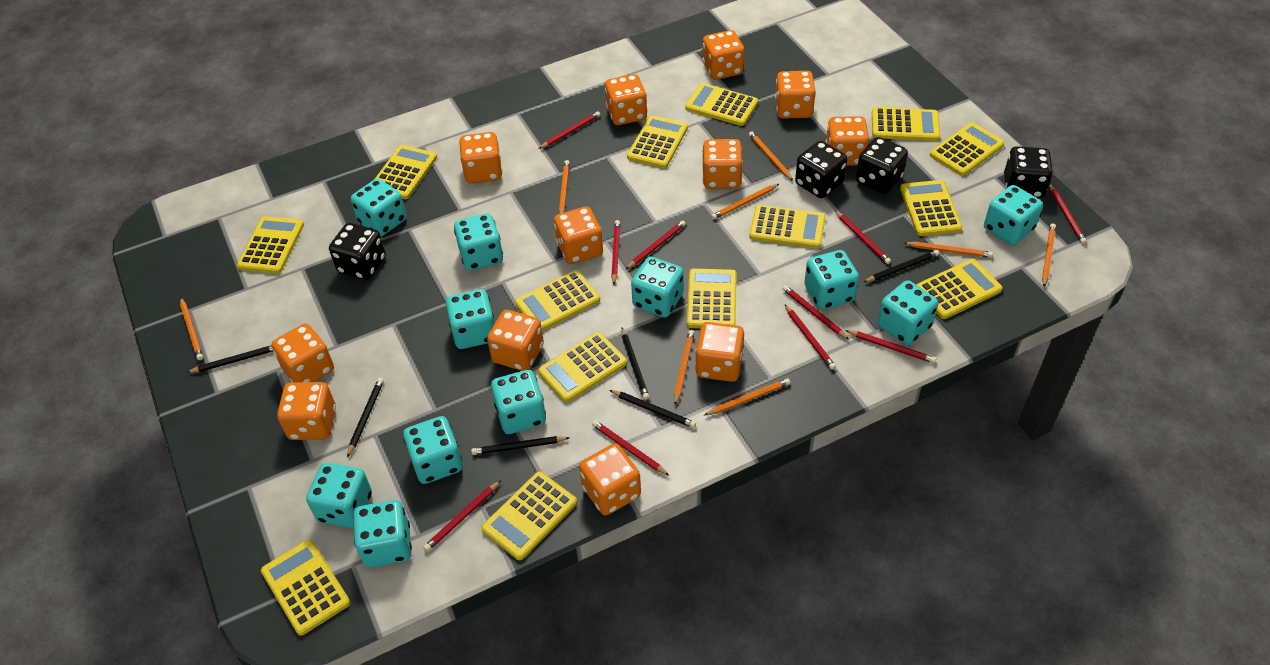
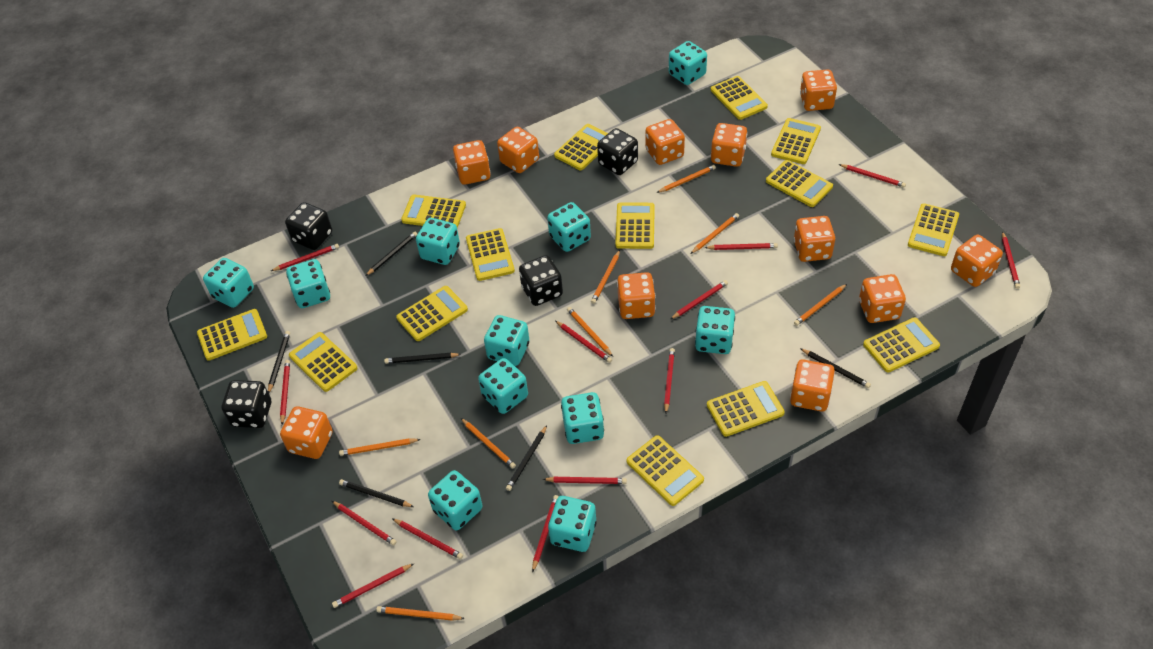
orange dice: [271,323,334,383] [277,382,336,440] [459,132,502,184] [487,310,544,371] [554,206,603,264] [579,444,641,515] [605,74,647,125] [695,322,744,382] [702,139,743,189] [703,30,745,80] [775,71,816,119] [825,116,869,166] = 12 -> [280,406,333,459] [453,140,491,185] [497,127,539,173] [617,272,656,319] [645,119,685,165] [711,123,747,167] [790,360,835,412] [794,216,835,262] [800,69,837,111] [859,274,906,323] [951,235,1003,287] = 11
red pencil: [423,480,501,552] [538,111,600,149] [592,420,669,476] [611,220,620,285] [625,221,686,270] [782,285,849,340] [785,305,836,370] [835,210,891,264] [845,330,936,363] [1049,183,1087,244] = 10 -> [271,244,339,271] [280,360,290,424] [332,501,397,546] [332,564,414,608] [392,518,463,559] [532,495,559,572] [543,477,627,484] [556,321,612,363] [664,348,675,413] [671,280,728,319] [705,243,778,250] [839,164,906,188] [1002,231,1020,289] = 13

